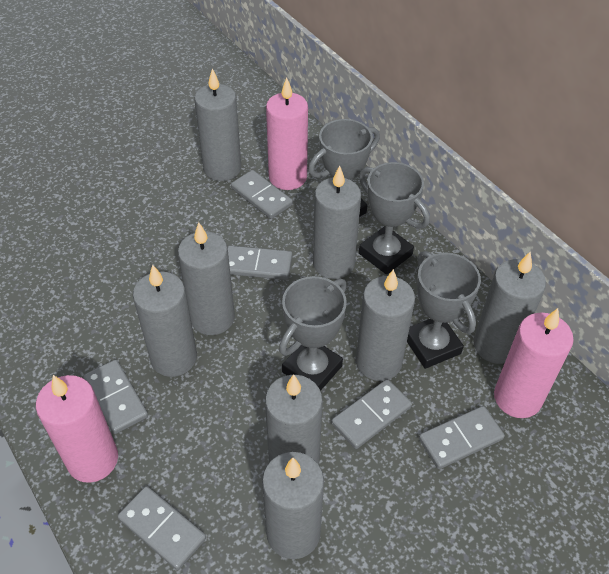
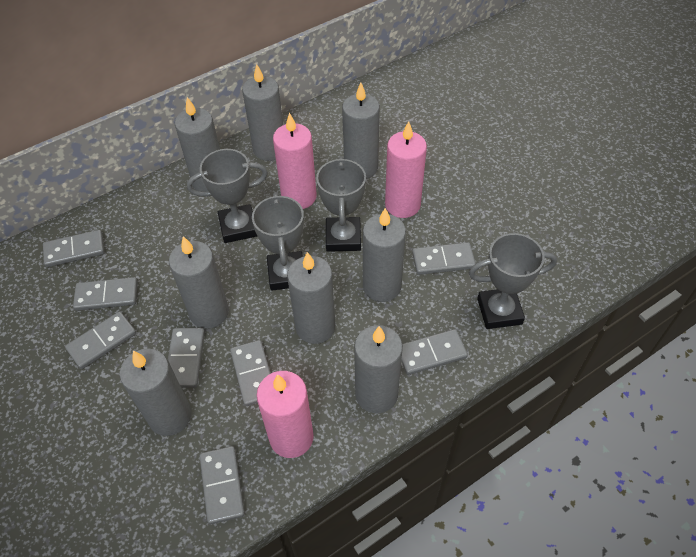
grey domino: [83,359,148,434] [118,486,206,570] [228,246,292,280] [231,170,293,219] [332,379,412,449] [419,406,505,469] = 6 -> [43,230,105,267] [65,311,136,369] [73,277,138,311] [168,328,205,388] [200,446,245,524] [230,340,271,406] [401,329,468,375] [412,242,476,275] = 8

